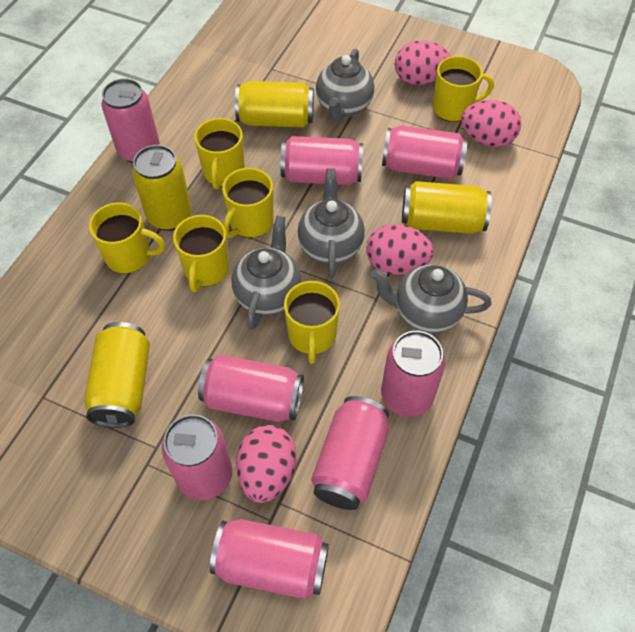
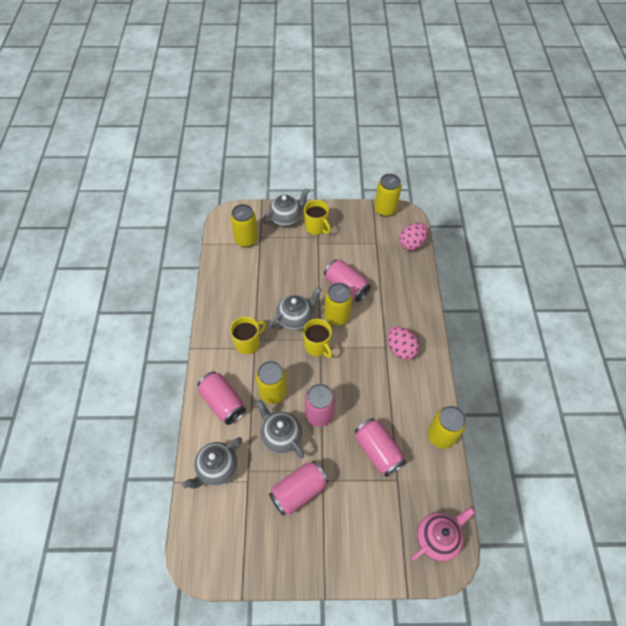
pink can: [102,78,160,163] [162,414,233,500] [198,355,304,422] [210,519,329,599] [280,136,363,185] [311,396,389,510] [381,331,445,417] [382,126,468,179] = 8 -> [198,371,246,425] [269,460,329,516] [305,384,335,427] [324,259,371,302] [355,418,406,477] = 5
pink egg: [236,425,296,503] [366,224,434,275] [395,40,451,85] [461,100,521,147] = 4 -> [387,326,419,360] [399,222,428,251] = 2
pink teapot: none = 0 -> [411,507,475,562] = 1
yellow can: [84,322,150,428] [132,145,192,231] [235,81,314,128] [402,181,492,234] = 4 -> [230,204,258,247] [256,361,287,404] [324,283,353,326] [374,174,402,217] [428,406,466,449] = 5
yellow mug: [89,202,165,273] [173,215,230,292] [194,118,245,189] [222,168,274,238] [284,281,340,364] [433,56,494,122] = 6 -> [230,317,266,354] [303,319,332,358] [304,200,331,235] = 3

